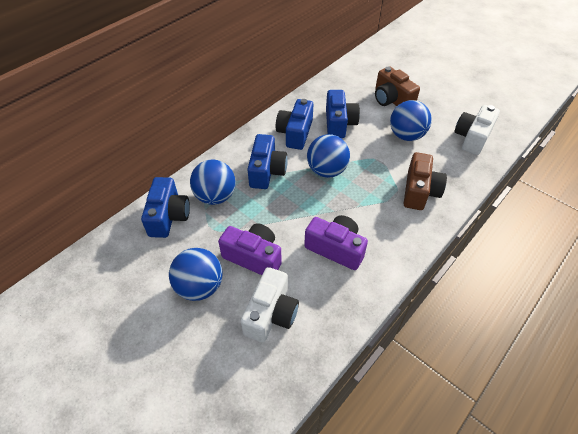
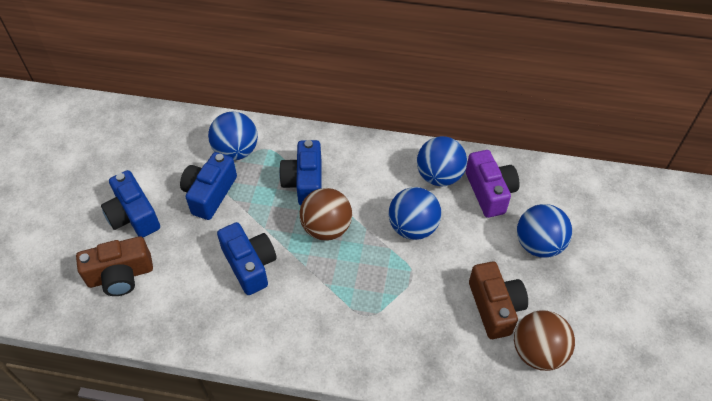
brown ball: none = 0 -> [299,188,352,241] [514,310,575,371] = 2
purple camera: [218,223,282,275] [304,215,368,270] = 2 -> [466,150,520,218] = 1
white camera: [241,267,299,342] [454,105,500,155] = 2 -> none = 0

